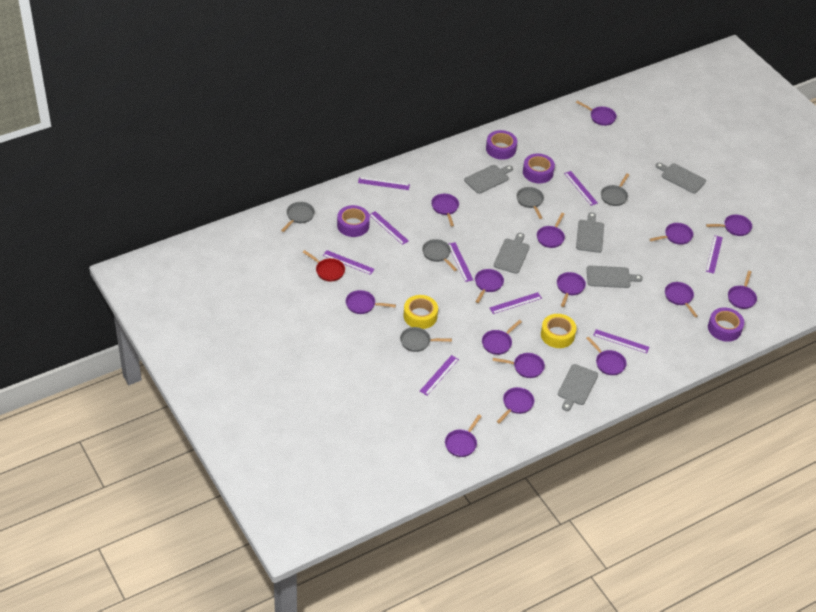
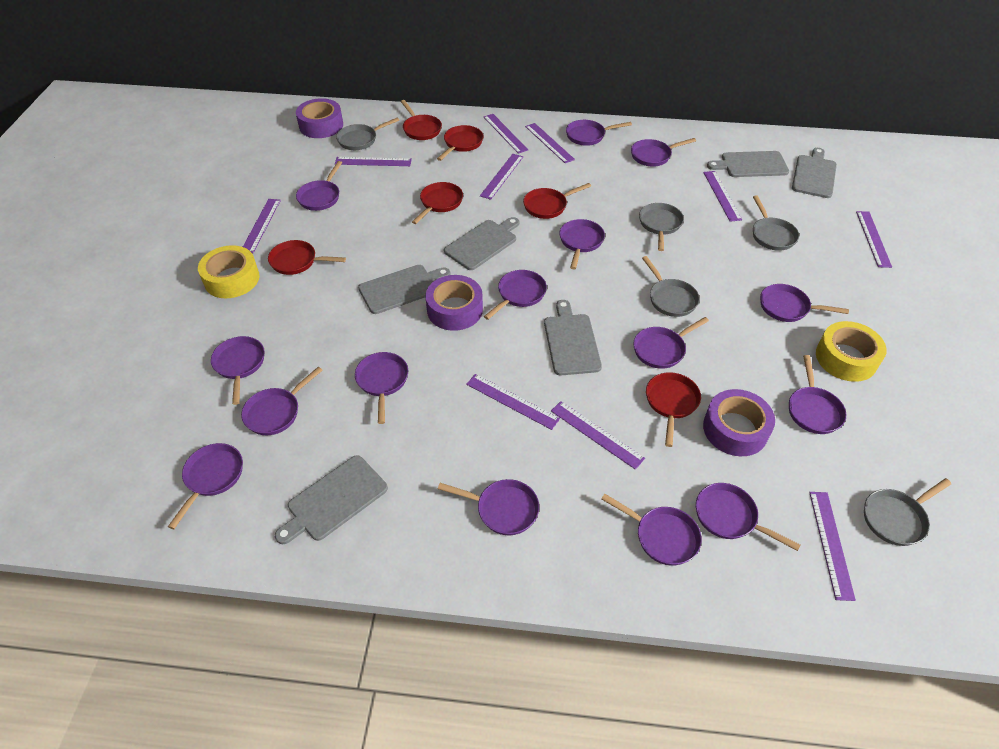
purple ruler: [323,250,375,275] [358,177,410,190] [369,211,409,245] [420,355,459,395] [449,242,473,282] [490,292,542,314] [564,171,598,206] [593,329,649,353] [706,235,723,274] = 9 -> [243,199,281,253] [335,157,412,166] [466,374,560,430] [480,154,523,200] [484,114,528,154] [525,123,575,163] [551,401,645,470] [703,171,742,222] [809,492,856,601] [856,211,892,268] = 10
purple tape: [337,205,370,237] [486,130,517,160] [523,153,555,183] [708,307,744,342] = 4 -> [296,98,343,138] [425,275,483,331] [703,389,775,456] = 3
red pan: [303,250,345,282] = 1 -> [268,240,346,275] [401,100,442,140] [412,182,463,224] [437,125,483,161] [523,183,591,219] [646,372,701,447] = 6

